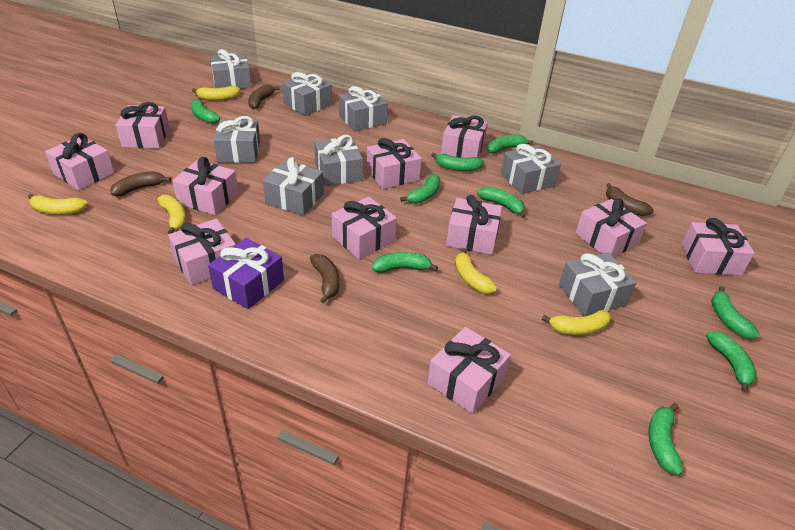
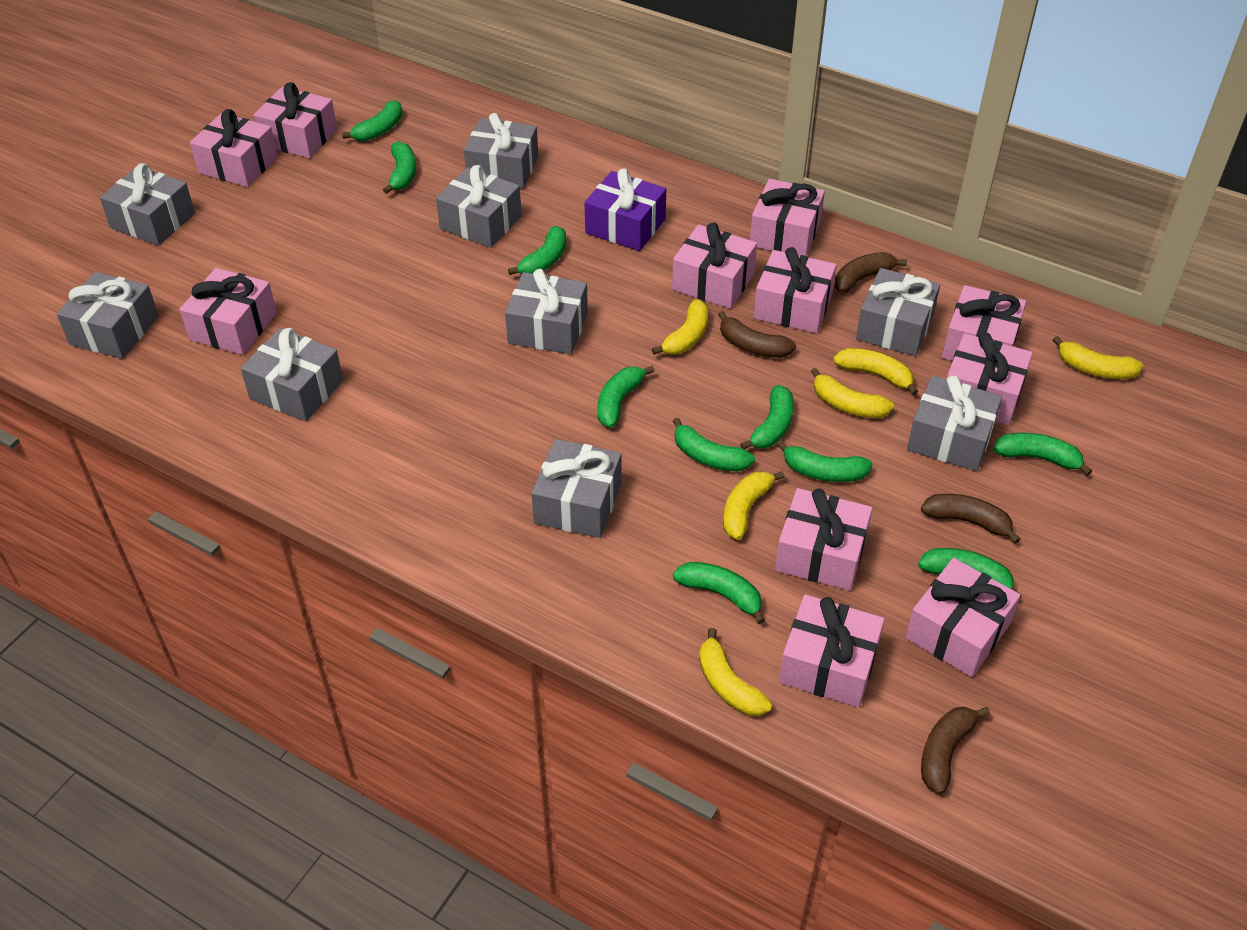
green banana: [191,98,220,124] [372,252,438,273] [400,174,440,204] [431,152,484,171] [477,186,526,218] [487,135,533,153] [649,403,683,475] [706,331,757,392] [711,286,760,339] = 9 -> [342,100,403,141] [383,141,416,194] [508,226,566,275] [598,366,655,428] [673,418,755,471] [673,562,765,624] [740,385,794,449] [777,440,873,482] [918,548,1022,598] [994,433,1092,476] = 10
grey gift: [210,49,252,89] [214,116,260,163] [263,157,324,215] [282,72,332,116] [314,135,363,186] [339,86,388,131] [501,144,561,194] [559,252,637,316] = 8 -> [57,272,159,359] [100,163,195,245] [241,328,343,421] [436,165,522,248] [464,113,538,189] [505,269,588,354] [532,439,622,538] [856,268,940,356] [907,375,1002,471] = 9
yellow banana: [28,194,88,214] [157,195,186,234] [192,86,240,100] [455,248,497,294] [542,310,611,335] = 5 -> [652,299,708,355] [699,628,772,716] [723,471,784,540] [811,368,894,418] [833,348,918,395] [1053,336,1143,379] = 6

